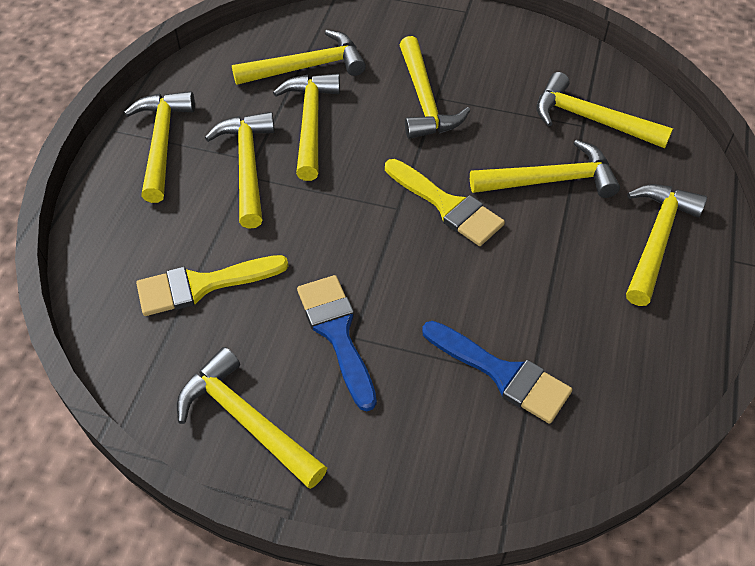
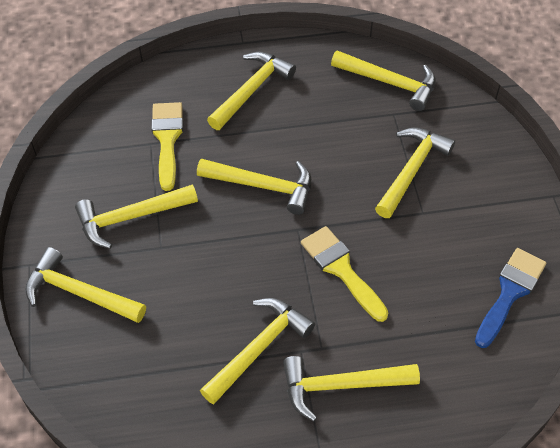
blue brush: [297,275,377,411] [422,321,572,424] = 2 -> [475,248,546,348] = 1
yellow hammer: [124,91,195,203] [177,347,327,489] [205,112,275,229] [232,30,366,85] [273,74,340,181] [400,36,470,139] [470,139,620,198] [537,72,673,148] [626,184,707,306] = 9 -> [25,247,146,323] [75,184,198,249] [197,159,311,215] [200,298,315,405] [207,51,296,130] [283,356,420,421] [331,50,436,111] [375,127,455,218] = 8

